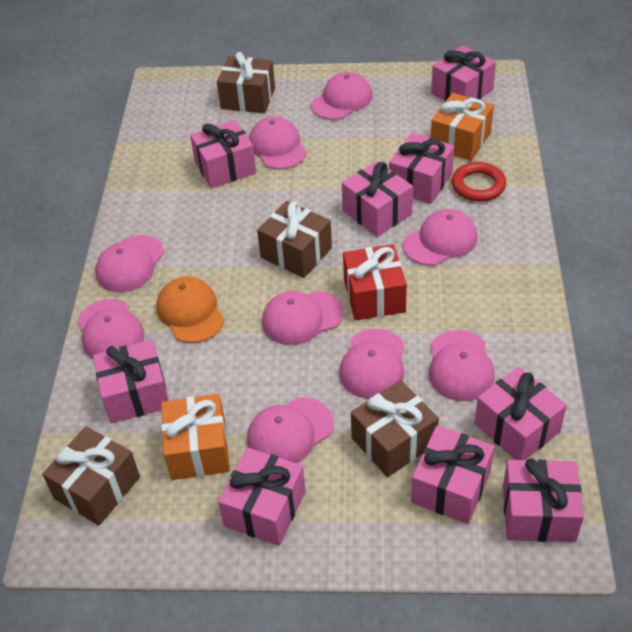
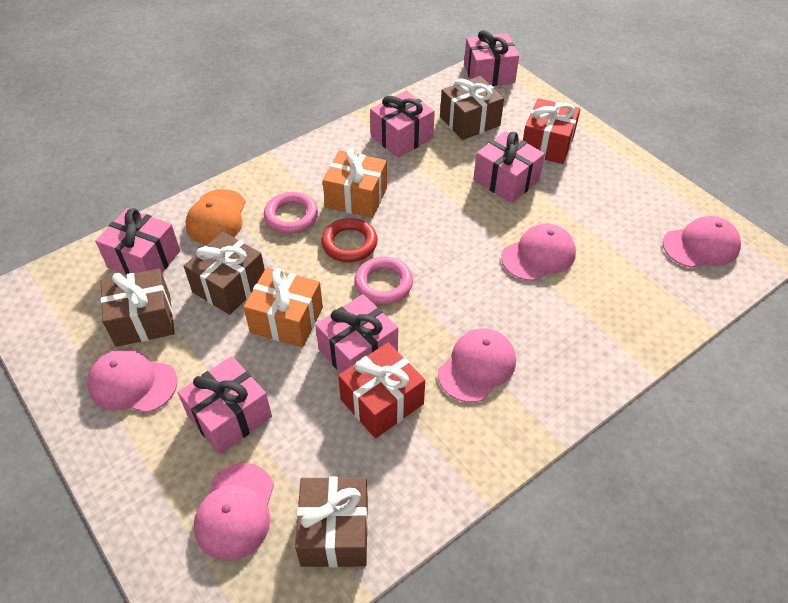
pink cap: [77,299,145,359] [95,235,164,292] [247,397,334,463] [249,117,307,169] [262,290,343,345] [311,72,373,120] [339,329,404,399] [403,209,477,266] [429,330,495,401] = 9 -> [87,349,177,413] [194,463,274,561] [438,328,516,402] [501,223,576,281] [663,216,741,268] = 5
pink gift: [93,340,169,424] [190,120,256,188] [218,447,306,546] [342,161,413,237] [389,133,454,204] [411,425,495,524] [431,45,496,102] [474,367,567,460] [503,458,584,542] = 9 -> [95,208,180,275] [178,356,272,454] [315,294,398,373] [370,91,435,158] [464,30,519,86] [473,131,545,203] = 6
pink ring: none = 0 -> [264,192,318,234] [354,257,413,304] = 2
red gift: [343,244,407,321] = 1 -> [338,342,425,439] [523,98,580,164] = 2

